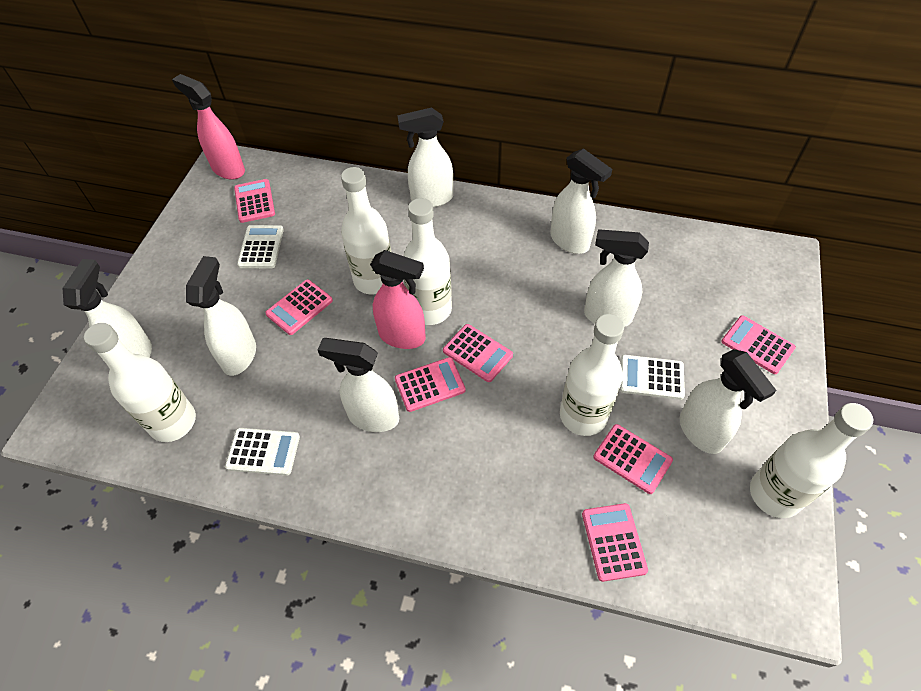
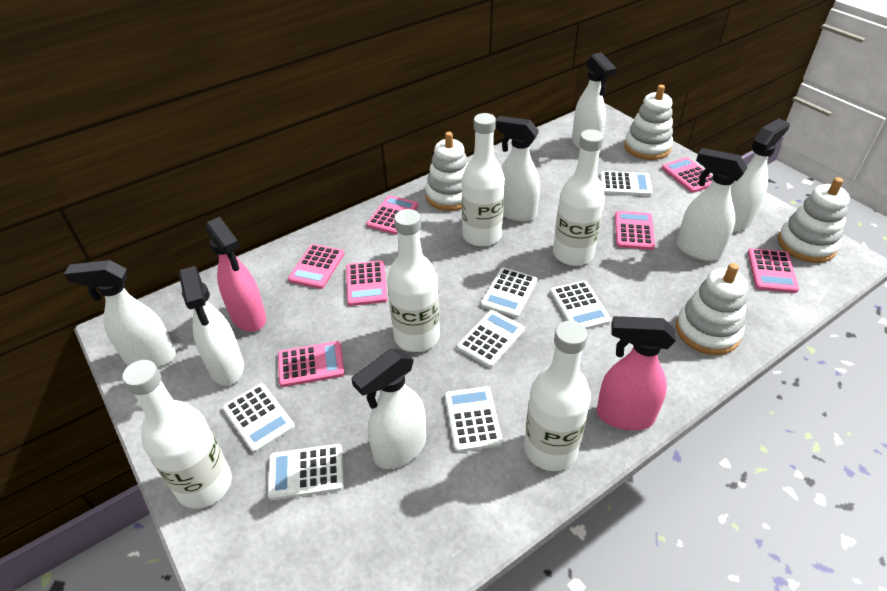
white calculator: [225,428,300,476] [237,225,284,268] [620,355,685,400] = 3 -> [222,384,295,453] [268,444,344,500] [445,387,503,452] [457,310,525,368] [481,268,537,318] [550,281,611,330] [600,171,652,196] = 7
white stacking toy: none = 0 -> [425,132,468,211] [624,85,673,160] [676,263,748,355] [778,177,850,263] = 4

